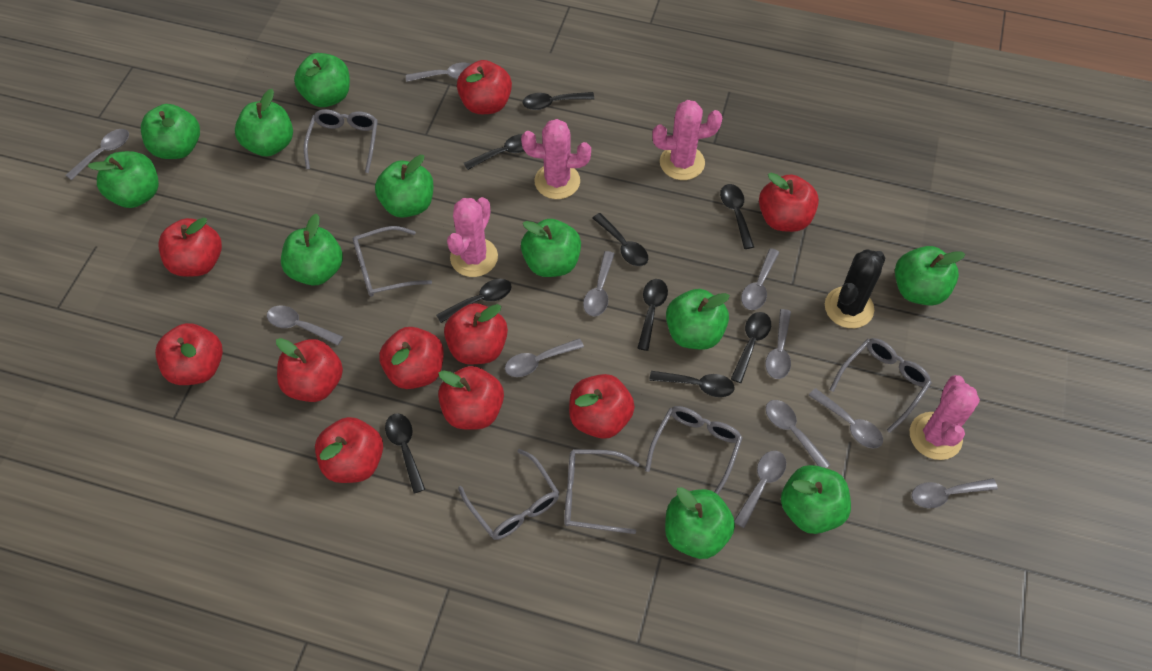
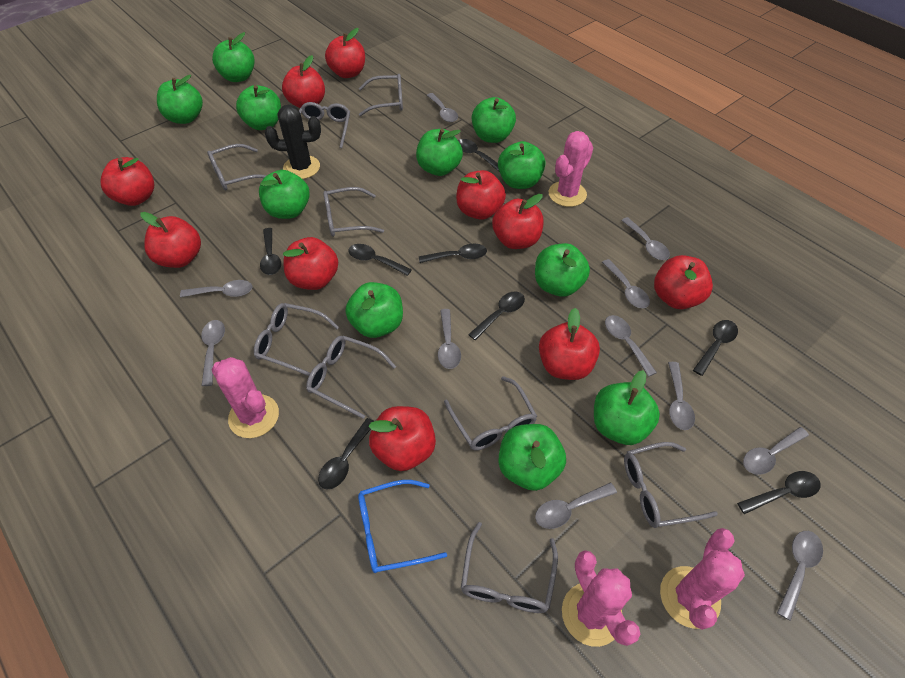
black spoon: [385,413,425,493] [436,279,512,323] [464,134,524,170] [523,92,595,110] [593,213,648,266] [638,279,668,351] [649,371,735,397] [720,184,754,249] [731,312,771,383] = 9 -> [260,228,281,275] [318,418,374,489] [348,244,412,276] [419,244,487,263] [458,139,499,172] [468,291,525,340] [693,320,738,376] [737,471,821,514] = 8
blue glasses: none = 0 -> [358,480,447,573] = 1
grey glasses: [304,109,378,173] [353,226,432,297] [458,449,559,540] [564,449,640,534] [645,406,742,494] [830,338,932,433] = 6 -> [207,144,267,190] [254,303,339,376] [299,102,350,148] [306,336,396,419] [323,187,384,237] [359,74,403,116] [444,376,537,450] [461,522,558,613] [624,442,718,528] = 9

